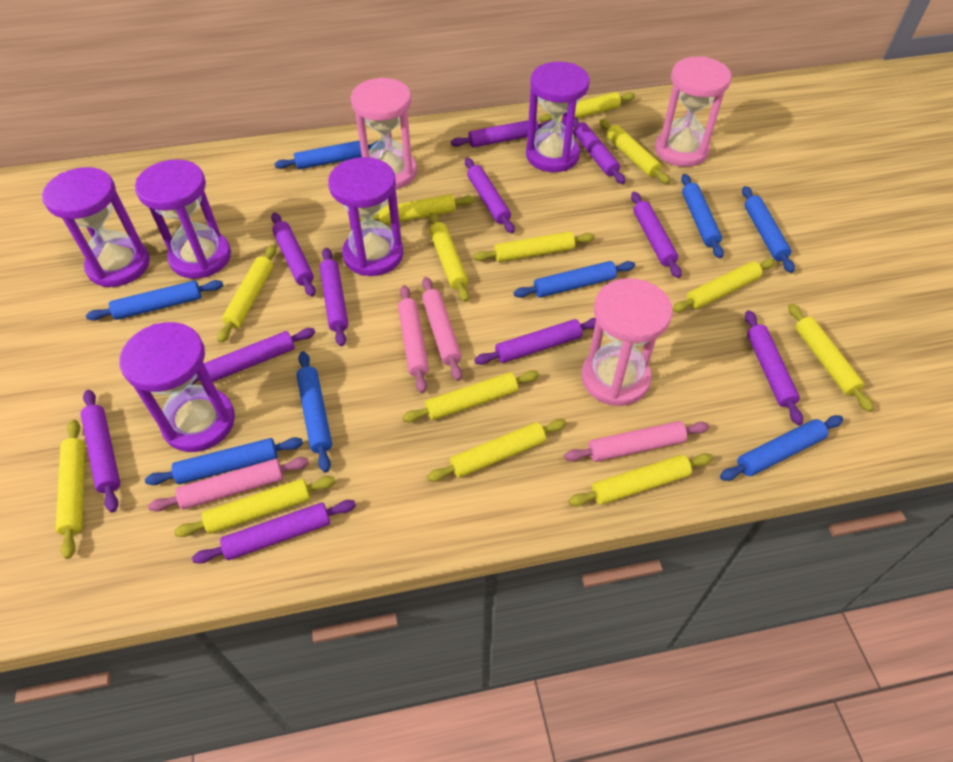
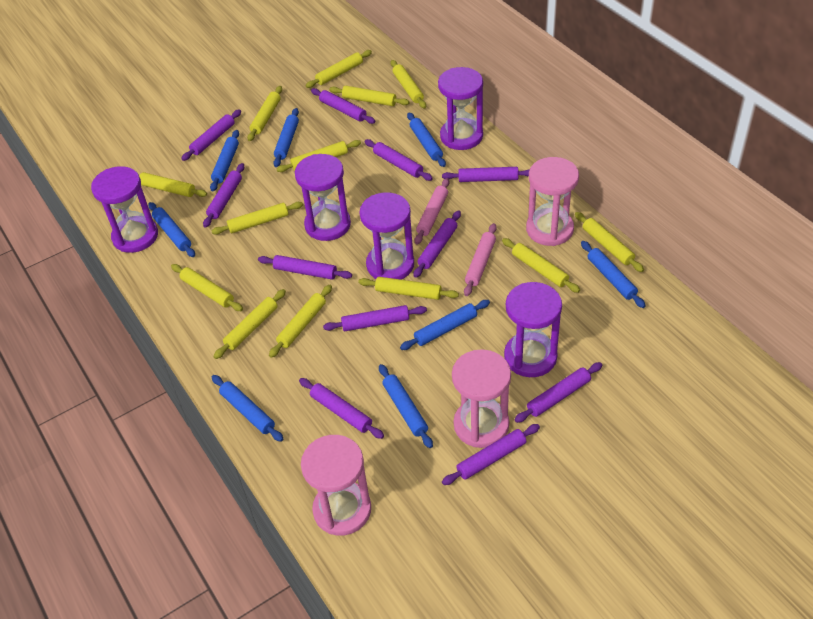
pink rolling pin: [148,457,309,511] [398,285,429,393] [422,277,462,381] [564,421,709,462] = 4 -> [414,178,450,245] [464,223,497,296] = 2

